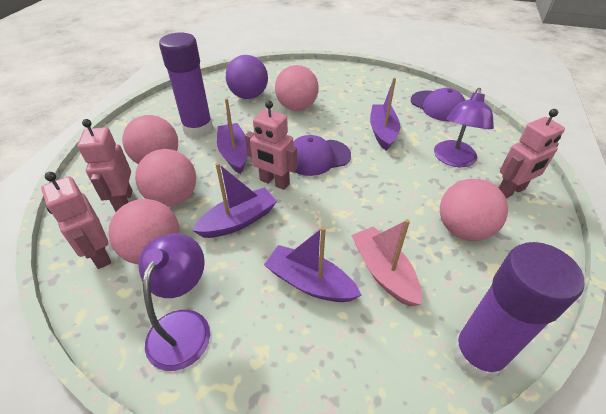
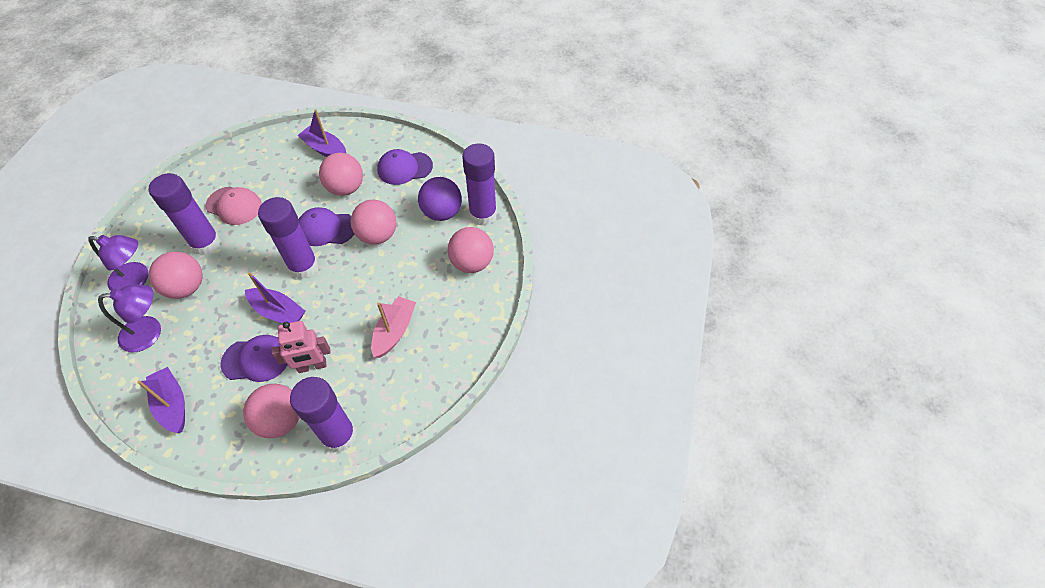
pink cap: none = 0 -> [206,186,262,225] = 1
pink robot: [41,172,111,269] [77,119,132,212] [245,101,297,190] [499,109,565,198] = 4 -> [271,321,331,373] = 1
purple boat: [192,163,277,238] [217,98,248,174] [264,226,361,302] [370,78,400,151] = 4 -> [137,367,185,433] [245,272,305,323] [297,109,346,157] = 3
purple cap: [293,135,351,176] [411,88,466,122] = 2 -> [220,335,287,382] [299,207,354,246] [377,149,433,185] = 3
purple glue stick: [159,33,213,138] [452,242,584,380] = 2 -> [149,173,221,255] [258,197,319,279] [290,377,357,453] [462,143,497,226] = 4

